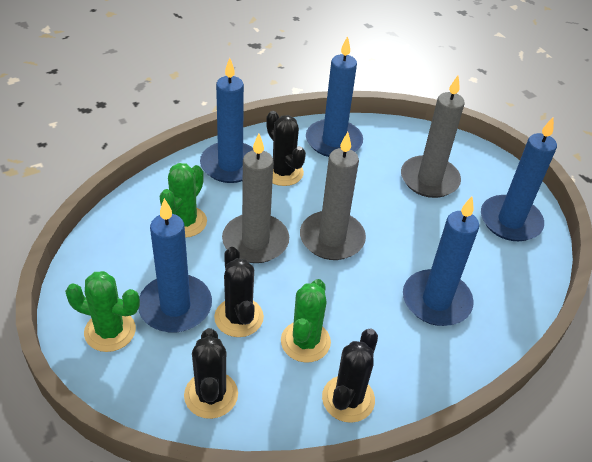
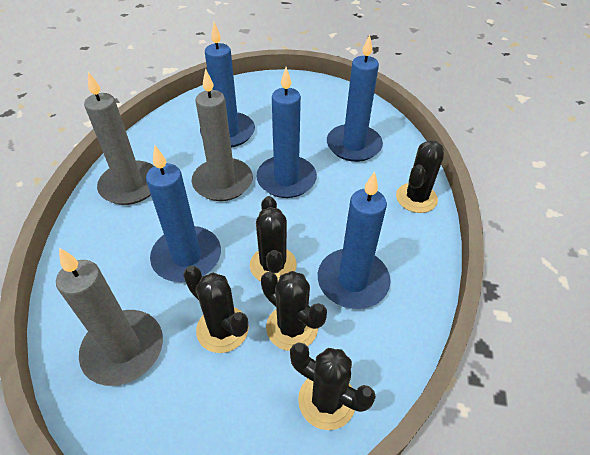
black cactus: [184,328,238,419] [214,247,264,337] [266,111,306,186] [322,329,378,423] = 4 -> [183,266,249,353] [250,196,297,281] [261,271,327,351] [290,342,376,430] [396,140,444,213] = 5
green cactus: [65,271,140,352] [159,163,207,238] [281,279,331,363] = 3 -> none = 0

